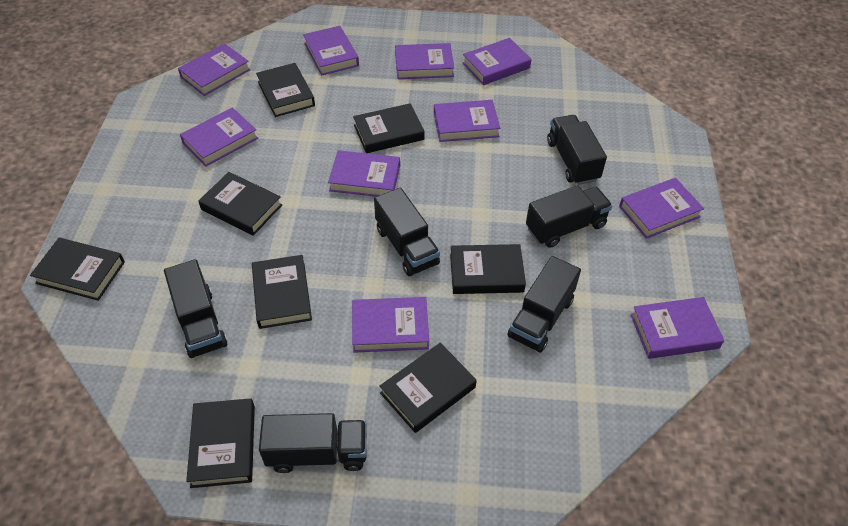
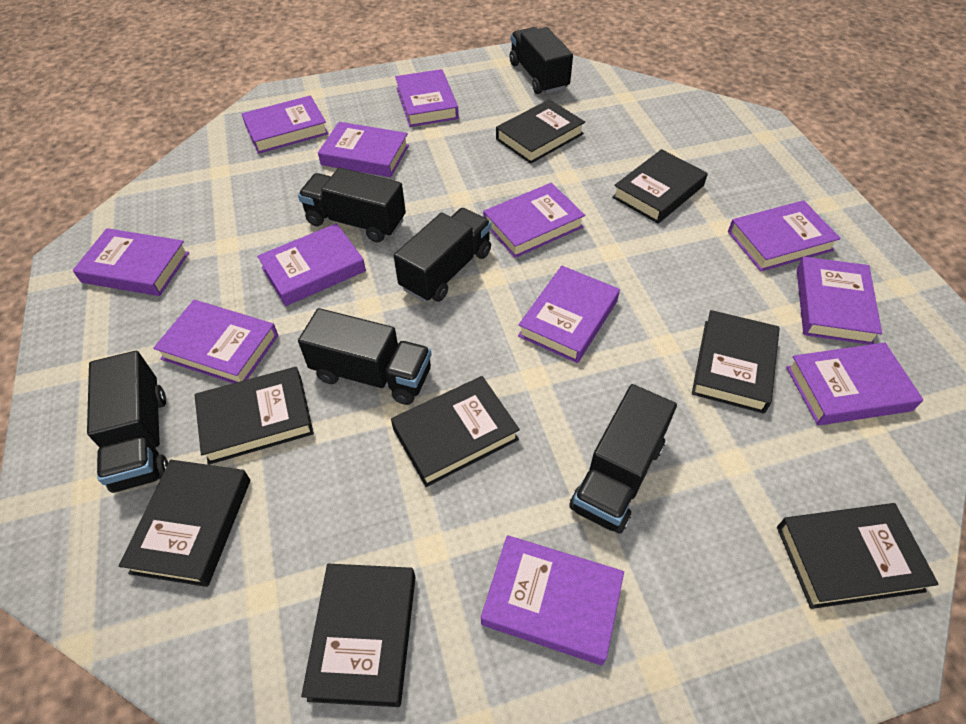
purple book: [178,43,250,96] [180,107,258,167] [303,26,359,76] [328,150,400,197] [352,297,429,353] [395,43,454,79] [434,100,500,142] [462,38,532,85] [619,178,704,239] [631,297,724,359] = 10 -> [73,228,189,296] [153,300,278,383] [242,95,329,154] [257,223,366,306] [318,122,409,177] [395,69,459,127] [481,535,624,665] [483,183,585,258] [518,266,620,363] [728,200,841,271] [786,343,923,425] [797,257,882,345] = 12

